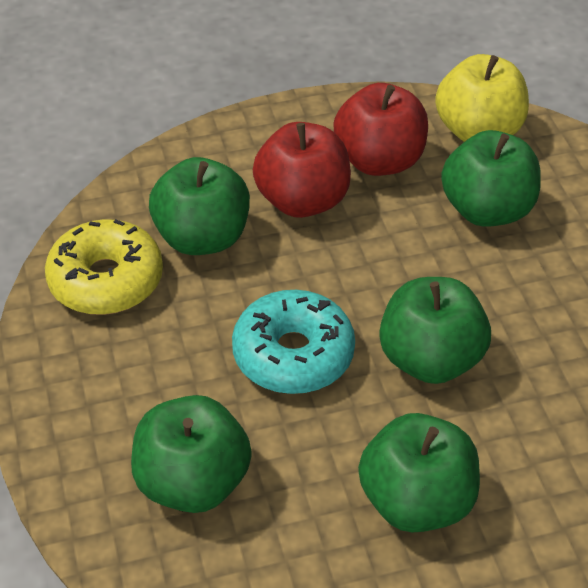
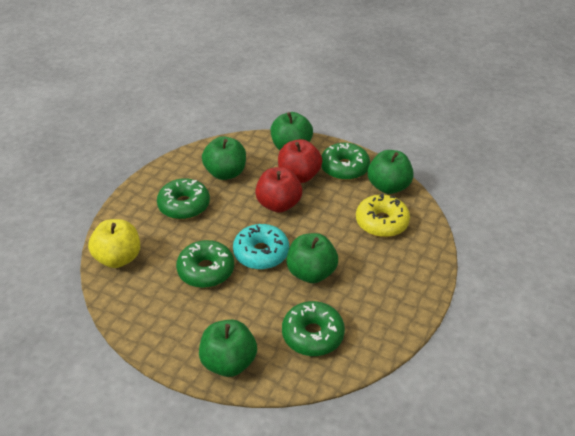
green donut: none = 0 -> [157,178,210,219] [176,240,234,288] [282,301,345,356] [321,143,370,180] = 4

